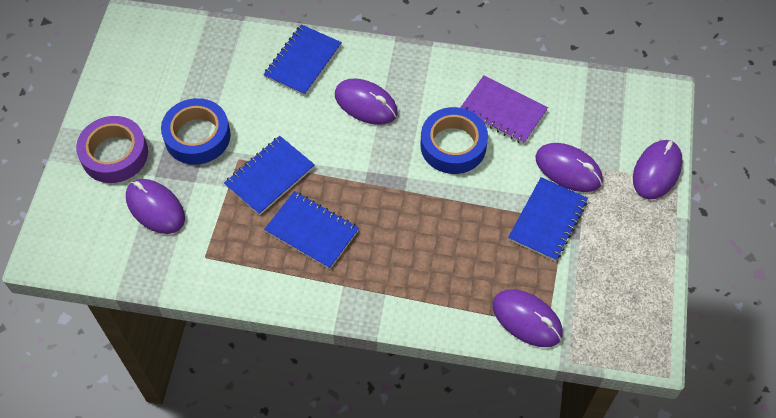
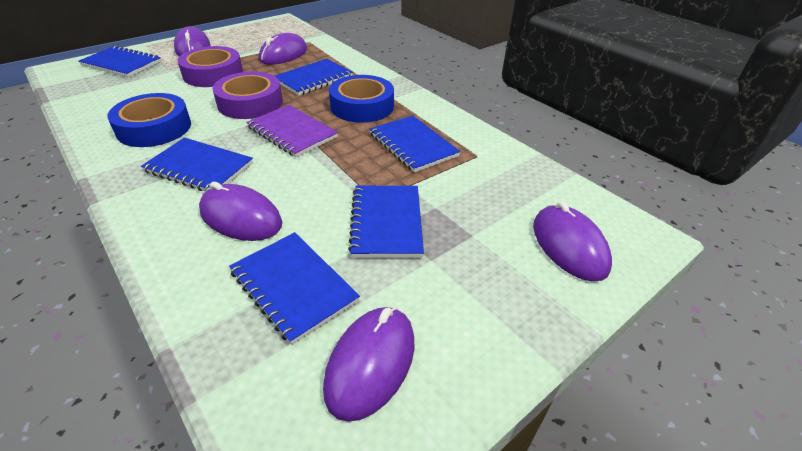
blue notebook: [224,136,315,215] [263,24,342,96] [264,191,359,269] [508,177,588,261] = 4 -> [78,46,161,77] [141,137,253,191] [229,232,360,345] [275,59,353,96] [348,186,424,258] [370,115,460,173] = 6
purple tape: [76,116,148,183] = 1 -> [177,46,243,87] [212,72,283,119] = 2

